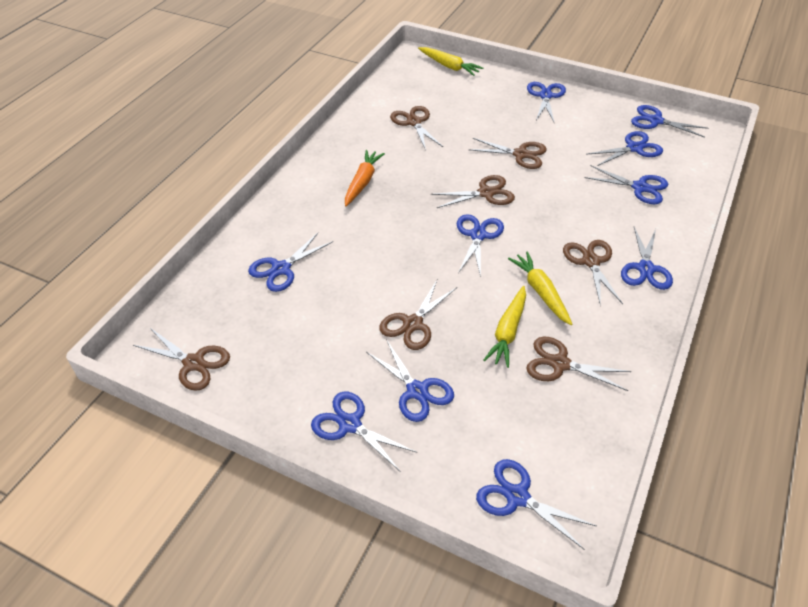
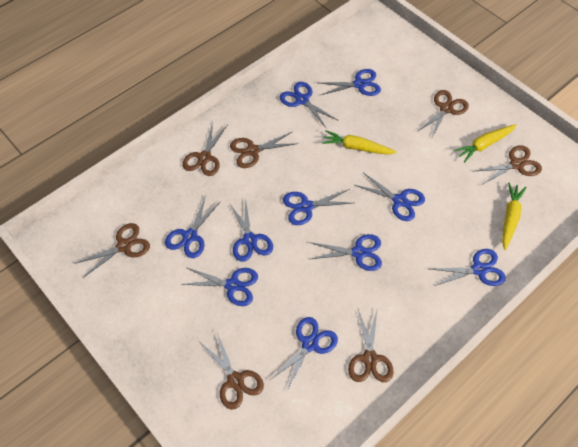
orange carrot: [345,150,385,206] = 1 -> none = 0

